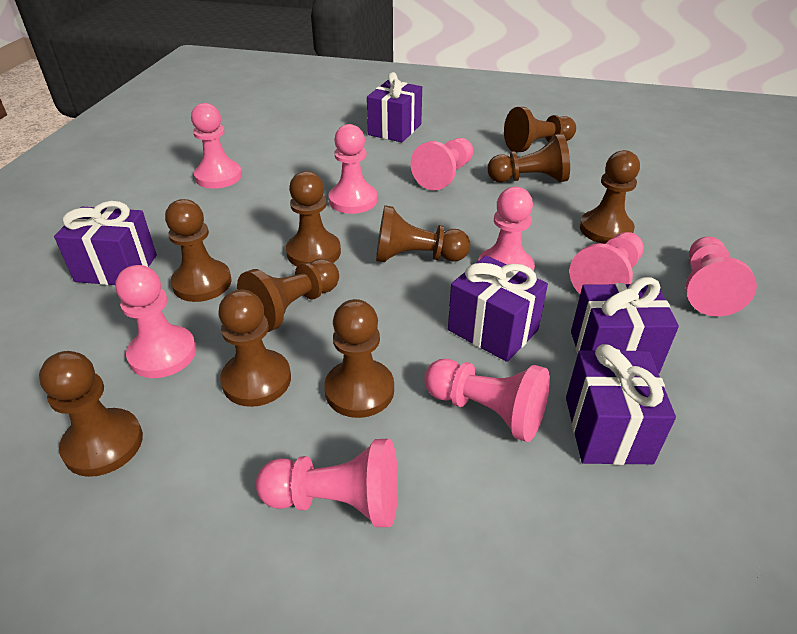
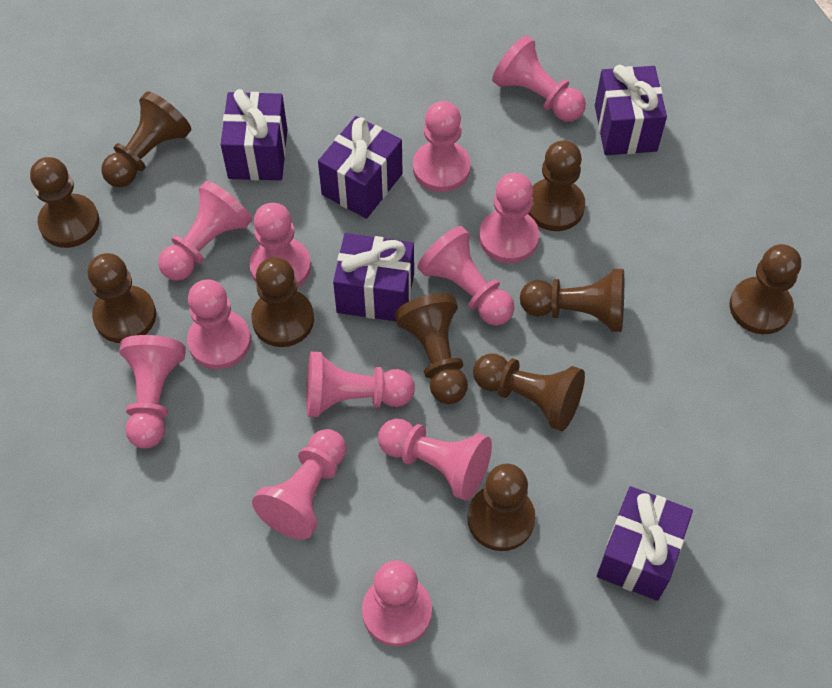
pink pawn: [115,265,196,378] [191,103,242,189] [256,439,398,527] [328,124,377,214] [411,138,473,191] [424,359,550,442] [478,187,535,271] [569,232,644,294] [686,237,757,316] = 9 -> [120,335,186,449] [158,181,252,281] [187,279,251,369] [250,203,311,288] [252,429,347,540] [306,352,415,417] [362,561,432,647] [378,419,492,501] [413,101,471,192] [417,226,515,326] [479,173,539,263] [492,35,586,122] = 12

